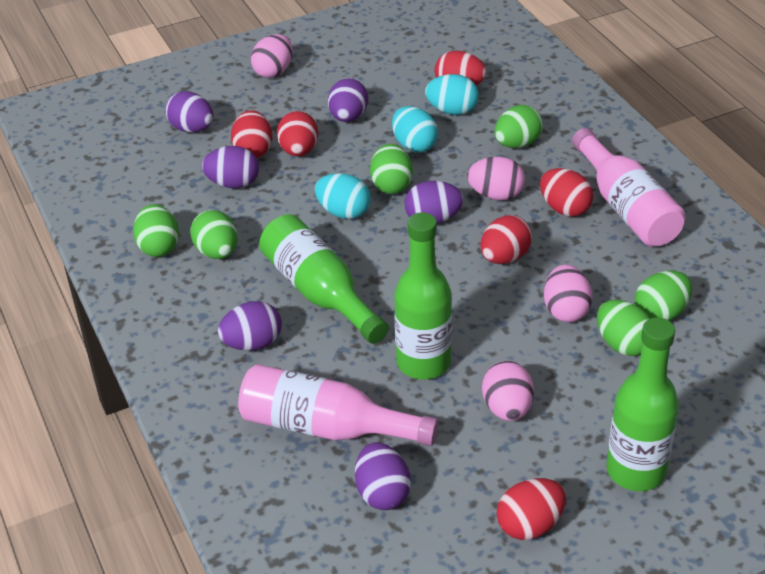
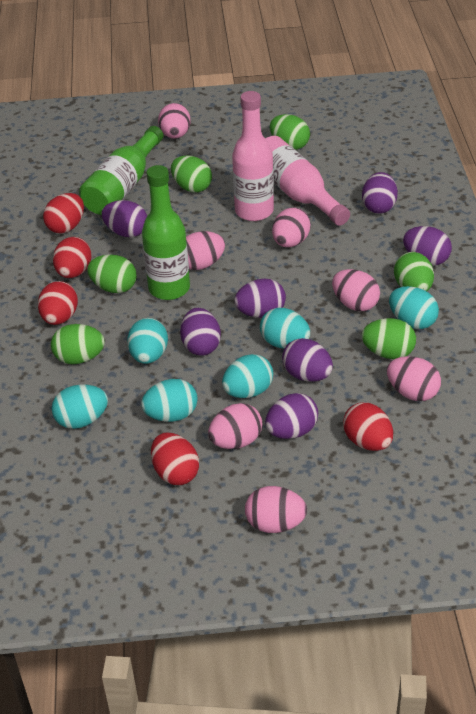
green bottle: [259,214,389,344] [394,212,452,379] [606,317,679,491] = 3 -> [79,126,163,215] [142,165,190,300] = 2
pink egg: [251,34,293,78] [467,157,525,200] [482,361,534,421] [544,264,593,322] = 4 -> [158,103,191,139] [186,231,225,270] [208,403,263,449] [245,486,307,533] [272,208,311,247] [332,269,380,311] [387,356,441,401] = 7
purple egg: [165,91,214,133] [202,146,259,188] [218,301,282,351] [328,78,368,122] [355,442,411,510] [404,181,463,224] = 6 -> [102,200,147,237] [180,308,221,356] [234,278,286,318] [265,393,318,439] [282,338,333,382] [362,172,398,214] [403,226,452,266] = 7
red egg: [231,110,272,158] [277,111,318,156] [435,51,486,85] [480,215,532,264] [497,478,566,540] [540,168,593,217] = 6 -> [38,281,78,325] [43,193,84,233] [53,237,92,278] [151,433,199,485] [343,402,393,451] = 5
turquoise egg: [315,173,370,219] [392,106,438,153] [425,74,479,115] = 3 -> [52,384,108,429] [127,318,168,364] [141,379,198,422] [222,354,273,398] [260,308,310,348] [389,286,439,329] = 6

